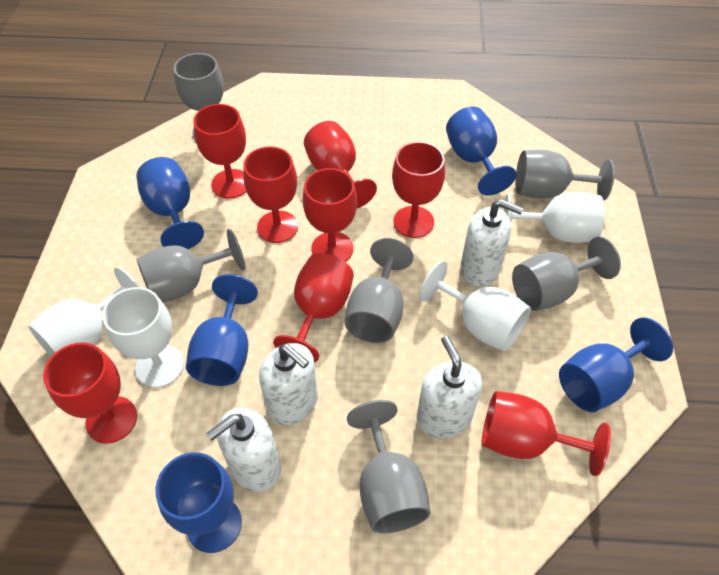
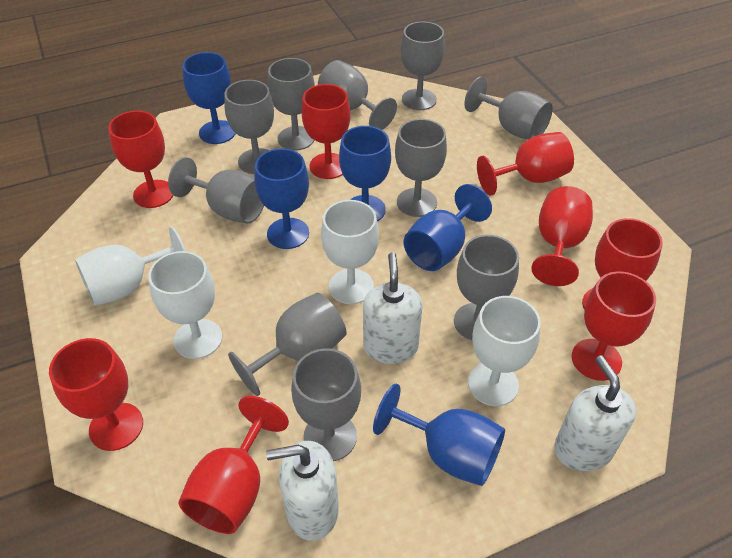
grey goblet: [136,229,245,302] [174,53,224,139] [345,238,414,343] [347,400,431,533] [512,236,621,311] [515,149,615,201] = 6 -> [168,157,264,224] [225,80,274,174] [228,293,347,396] [268,58,315,150] [291,348,361,461] [318,60,397,130] [395,119,447,217] [401,21,445,110] [454,235,519,340] [464,77,553,140] = 10
white soap dispenser: [206,408,281,492] [259,343,318,425] [417,336,482,438] [460,199,524,287] = 4 -> [266,441,339,541] [363,252,423,364] [554,356,636,471] = 3

